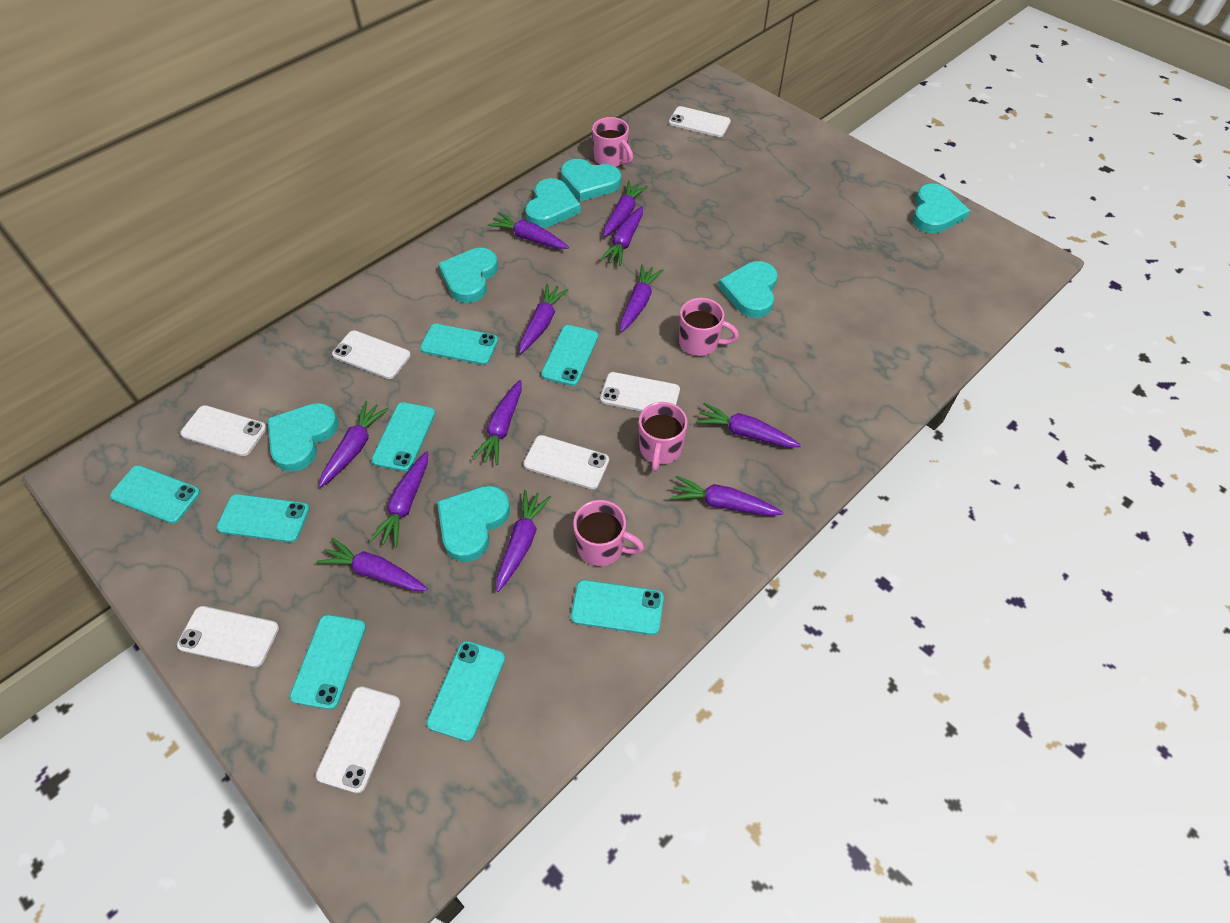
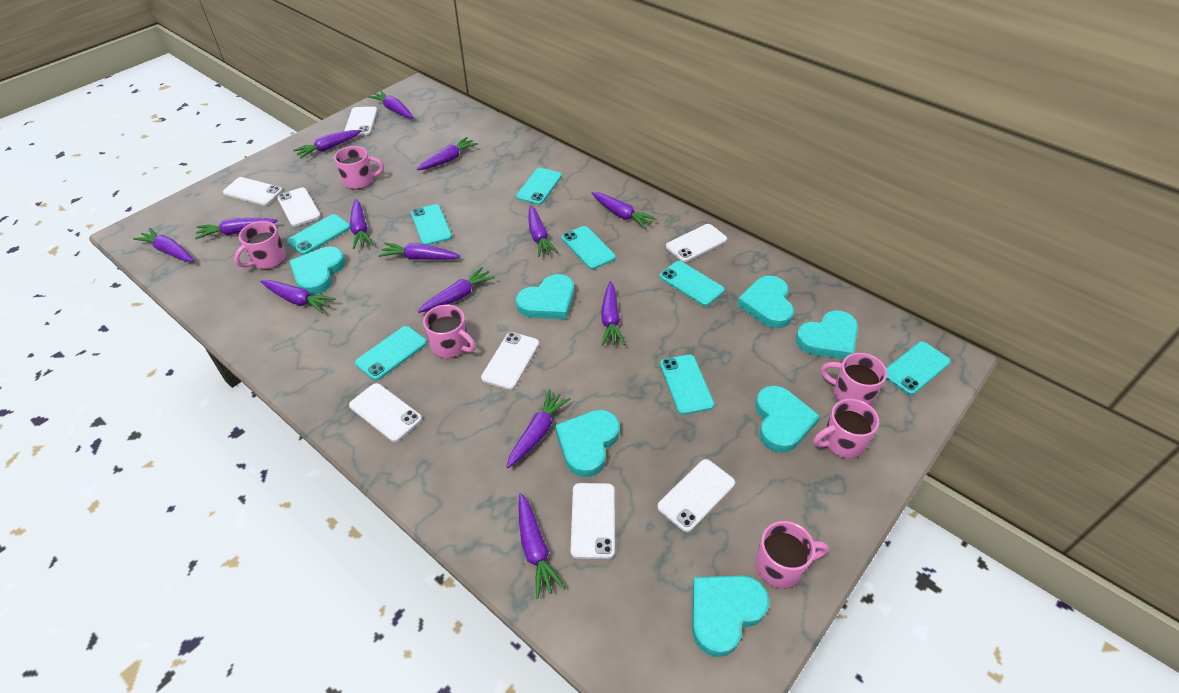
pink mug: [573,500,644,566] [592,117,633,167] [639,402,687,472] [679,298,739,356] = 4 -> [234,221,286,269] [334,146,384,189] [423,305,476,358] [755,521,828,589] [813,399,879,458] [821,353,887,405] = 6
purple carrot: [317,538,428,591] [319,401,388,488] [369,451,428,548] [472,380,522,465] [488,212,569,249] [496,490,551,592] [519,284,569,354] [599,206,643,266] [603,181,648,237] [620,264,664,332] [670,476,783,516] [696,403,801,447] = 12 -> [133,228,194,262] [195,218,278,239] [260,280,336,313] [293,130,361,159] [350,199,374,249] [368,90,414,118] [378,243,461,260] [416,137,478,170] [417,266,495,313] [506,389,571,468] [518,493,565,599] [529,205,558,257] [592,192,657,229] [601,281,625,346] = 14
white phone: [177,606,279,667] [180,405,267,456] [316,686,401,793] [332,330,411,379] [523,435,609,489] [600,372,680,411] [669,106,731,137] = 7 -> [223,177,283,206] [277,187,321,226] [344,107,377,135] [349,383,422,442] [481,332,539,390] [571,483,615,559] [657,459,735,532] [666,224,727,262] = 8

